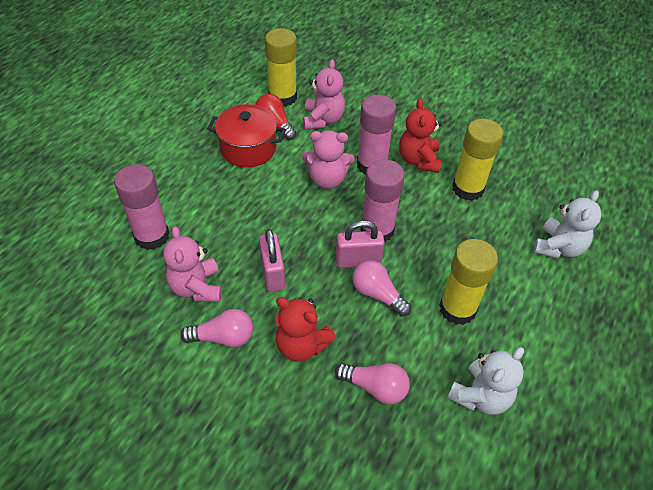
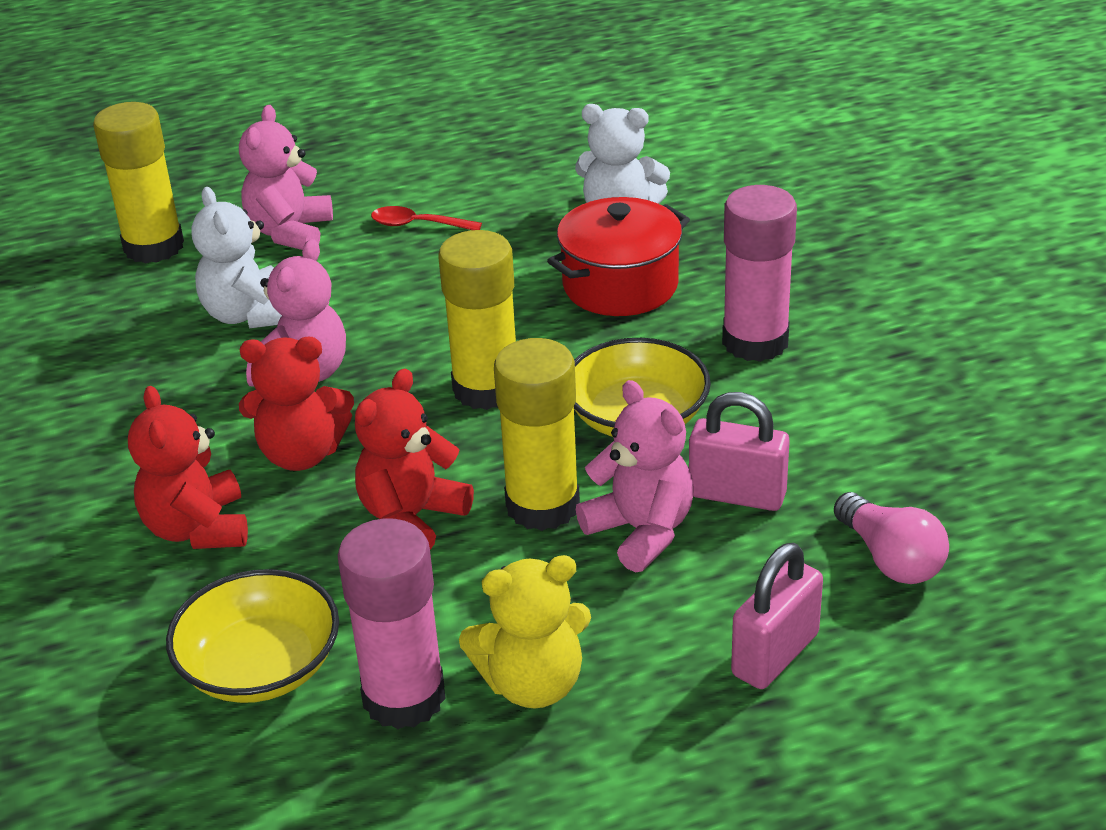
pink glue stick: [114,164,169,250] [357,95,396,175] [360,159,405,242] = 3 -> [338,518,446,729] [722,185,797,362] = 2
pink light bulb: [180,309,253,347] [335,363,410,404] [352,260,411,317] = 3 -> [834,492,949,584] = 1
red light bulb: [255,94,297,140] = 1 -> none = 0
red spoon: none = 0 -> [371,206,482,230] = 1
red teddy bear: [275,297,336,362] [399,99,442,173] = 2 -> [128,386,248,549] [239,337,354,471] [355,369,474,550] = 3
yellow bowl: none = 0 -> [166,569,339,703] [574,338,711,437] = 2
yellow teddy bear: none = 0 -> [459,555,591,708] = 1

